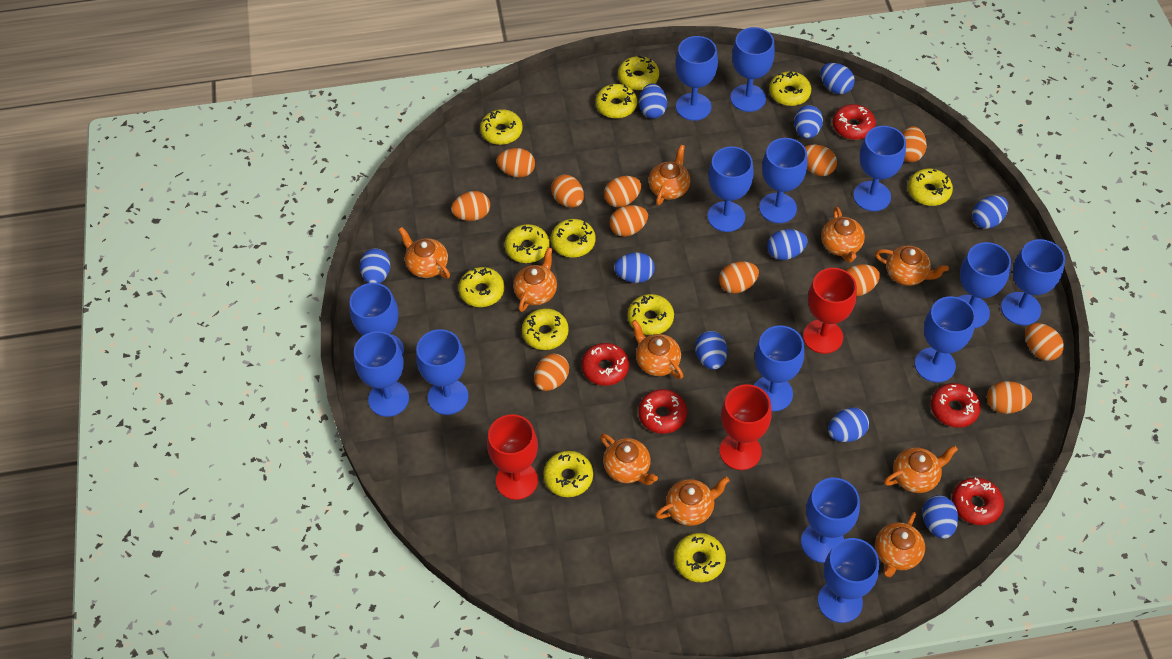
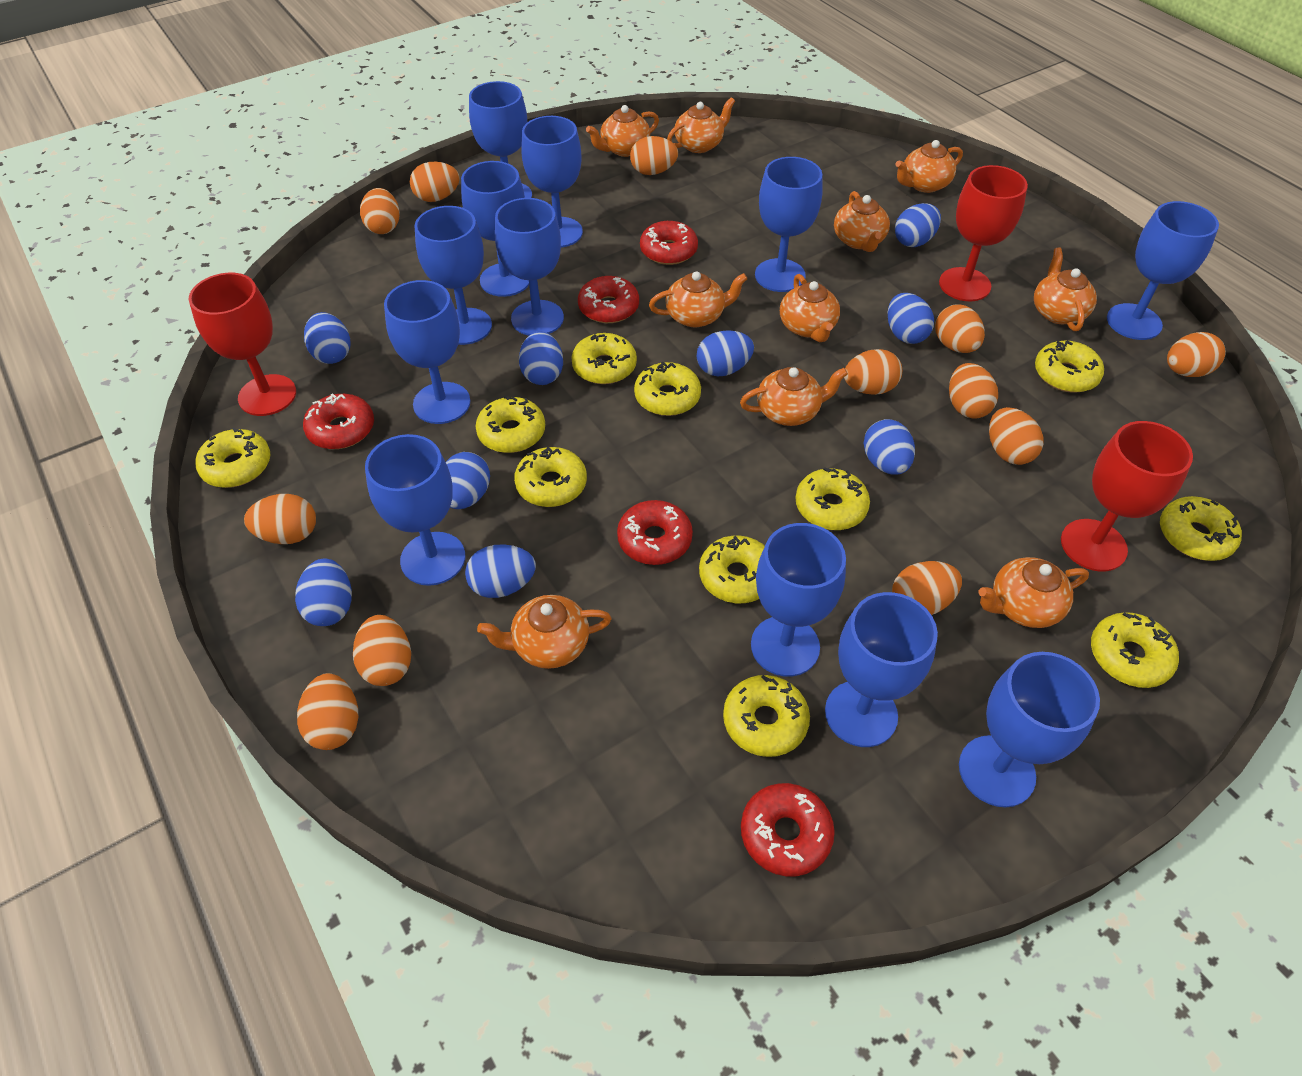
blue egg: [360,248,391,284] [614,252,655,283] [639,83,667,119] [695,331,727,370] [767,229,808,260] [794,105,823,139] [820,63,855,94] [828,407,869,442] [922,495,958,539] [972,195,1008,229] = 10 -> [295,559,352,626] [304,312,350,364] [446,452,490,509] [465,544,536,598] [519,331,563,385] [697,330,754,376] [864,419,915,475] [888,293,934,344] [895,203,941,247] = 9
blue goblet: [350,283,404,354] [354,331,409,417] [416,329,468,415] [675,36,718,121] [707,146,754,232] [730,27,775,112] [754,325,804,411] [759,138,807,223] [801,478,860,563] [818,538,879,623] [853,126,906,211] [915,296,976,383] [958,242,1011,328] [1001,239,1065,326] = 14 -> [365,434,465,586] [384,280,470,424] [414,206,492,345] [461,161,529,297] [469,81,532,198] [495,198,564,336] [521,116,583,248] [751,523,846,677] [755,157,823,292] [825,592,938,747] [959,652,1100,807] [1107,201,1219,340] = 12
yellow donut: [458,267,504,307] [480,109,523,145] [505,224,550,263] [522,308,569,350] [543,451,593,497] [551,219,596,257] [595,84,637,119] [618,55,659,90] [628,294,674,335] [674,533,726,582] [769,71,811,106] [908,168,953,206] = 12 -> [196,428,271,488] [476,395,545,453] [514,446,587,507] [571,333,637,384] [634,362,701,416] [699,536,765,603] [723,675,810,757] [795,467,870,530] [1035,340,1104,393] [1091,612,1179,688] [1160,496,1242,561] = 11

